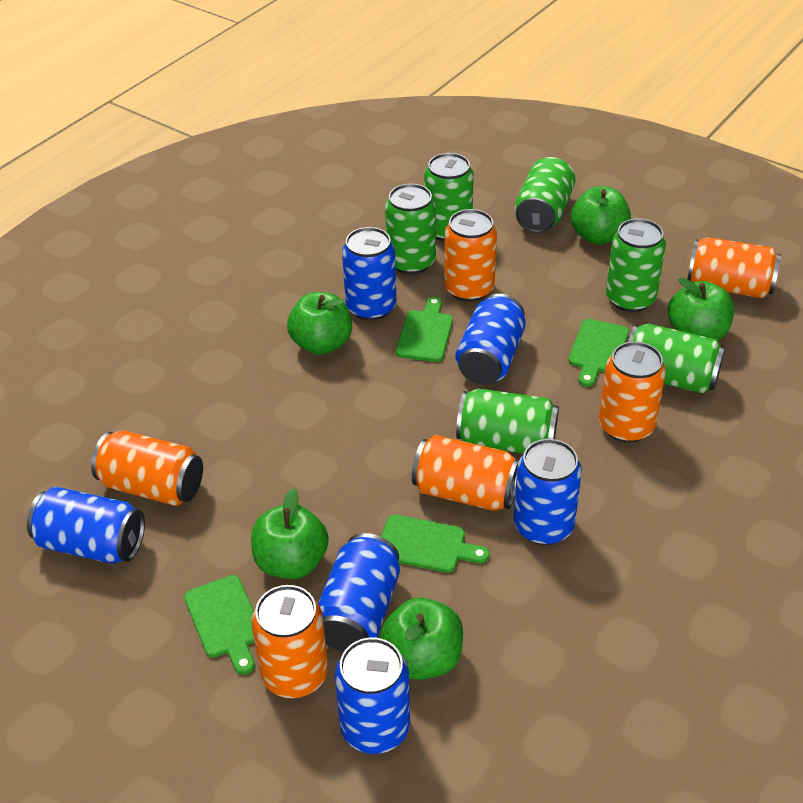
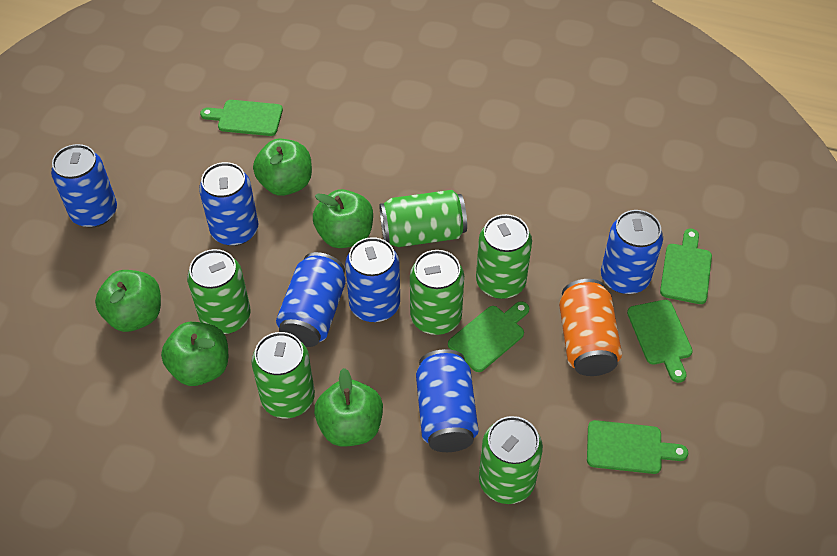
green cutting board: [184,575,255,675] [381,515,489,573] [396,297,453,362] [569,319,629,387] = 4 -> [200,100,283,136] [448,301,529,372] [587,420,688,474] [627,300,693,383] [660,229,712,304] = 5
orange can: [91,430,203,506] [251,585,328,698] [412,435,519,511] [444,209,497,302] [599,341,666,443] [687,237,781,298] = 6 -> [559,279,622,376] = 1

